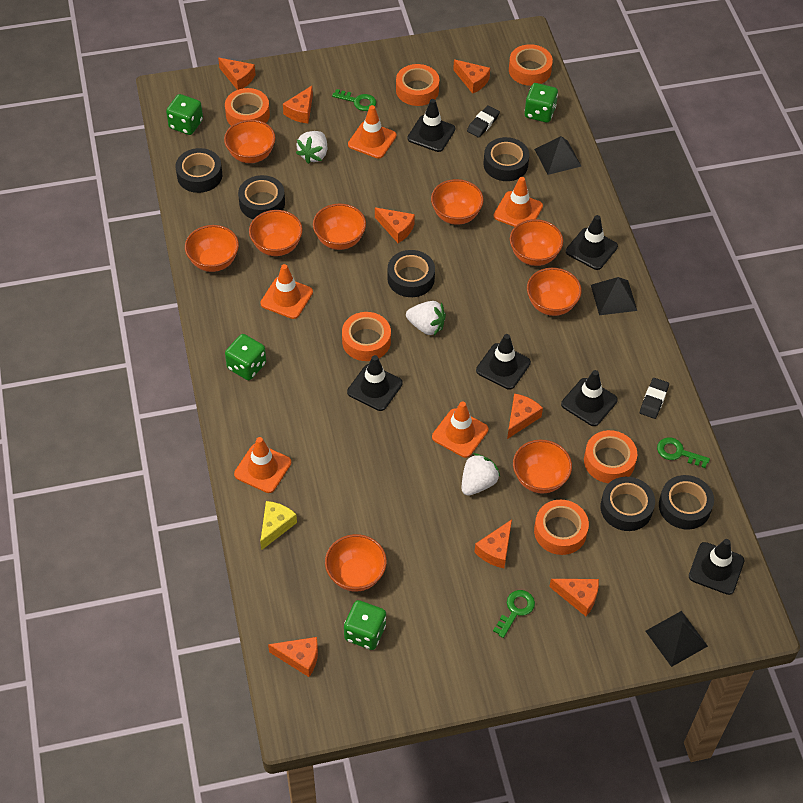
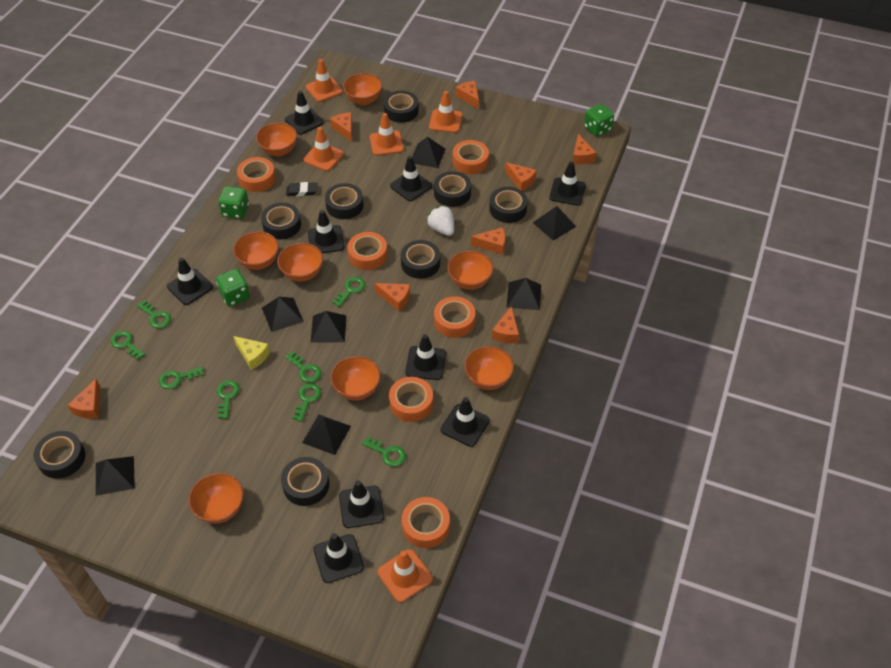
black eraser: [467,105,500,138] [640,378,669,419] = 2 -> [286,182,318,196] = 1
black pyramid: [534,136,581,175] [591,277,637,315] [646,611,708,667] = 3 -> [96,456,135,496] [262,297,304,332] [302,414,351,455] [311,311,346,343] [412,137,446,168] [507,278,541,310] [533,206,576,241] = 7
black tape: [176,148,222,193] [238,175,285,219] [387,250,435,297] [484,137,529,181] [600,477,655,531] [659,475,714,529] = 6 -> [34,431,85,479] [261,203,301,240] [281,457,329,506] [325,183,364,219] [384,91,419,123] [401,240,440,279] [434,171,471,207] [489,187,528,223] = 8
black traffic cone: [347,355,403,411] [407,99,455,152] [476,334,531,390] [561,370,618,426] [566,215,618,270] [689,539,744,595] = 6 -> [167,257,213,305] [285,91,324,135] [308,210,344,253] [314,533,364,583] [339,480,384,528] [390,156,432,201] [405,334,446,380] [441,397,490,447] [549,162,586,205] = 9
green dice: [166,94,203,135] [225,334,266,380] [344,600,386,650] [525,83,558,123] = 4 -> [216,269,250,307] [218,186,249,219] [584,104,614,137] = 3
green key: [332,89,376,111] [493,590,535,638] [657,437,710,468] = 3 -> [111,331,145,360] [137,300,171,328] [159,367,204,389] [217,380,240,419] [285,351,321,383] [293,383,321,422] [332,277,365,307] [362,436,406,467] = 8
orange bowl: [185,225,239,272] [224,120,276,163] [249,210,303,256] [313,204,366,250] [325,534,387,592] [431,179,484,225] [510,219,563,266] [513,440,572,493] [527,268,582,316] = 9 -> [189,473,244,524] [233,231,279,270] [256,123,297,157] [277,243,323,282] [330,356,381,401] [343,73,382,106] [447,251,493,290] [464,346,514,390] = 8
white strawberry: [296,131,327,164] [406,301,446,335] [462,453,500,496] = 3 -> [426,205,454,236] = 1

